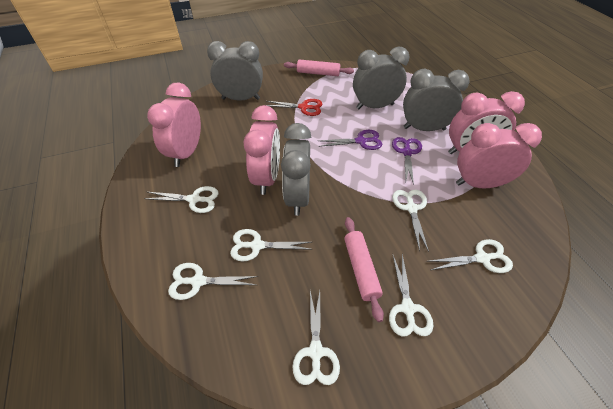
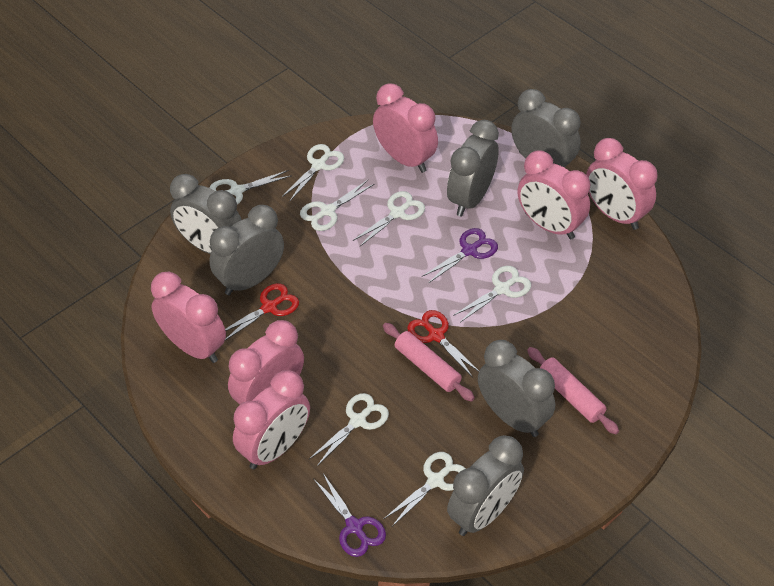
grey clock: [207,41,263,101] [281,123,311,216] [353,47,409,109] [403,69,470,131] = 4 -> [170,174,242,254] [209,205,284,295] [447,120,499,216] [447,435,524,536] [478,340,555,437] [511,89,581,168] = 6
pink clock: [147,82,201,167] [243,105,280,195] [448,91,525,154] [456,123,542,188] = 4 -> [151,272,226,363] [228,320,304,404] [233,370,310,469] [373,83,438,173] [518,151,590,240] [586,138,658,230] = 6
red scissors: [266,99,322,116] = 1 -> [225,283,299,340] [407,310,479,377] = 2

